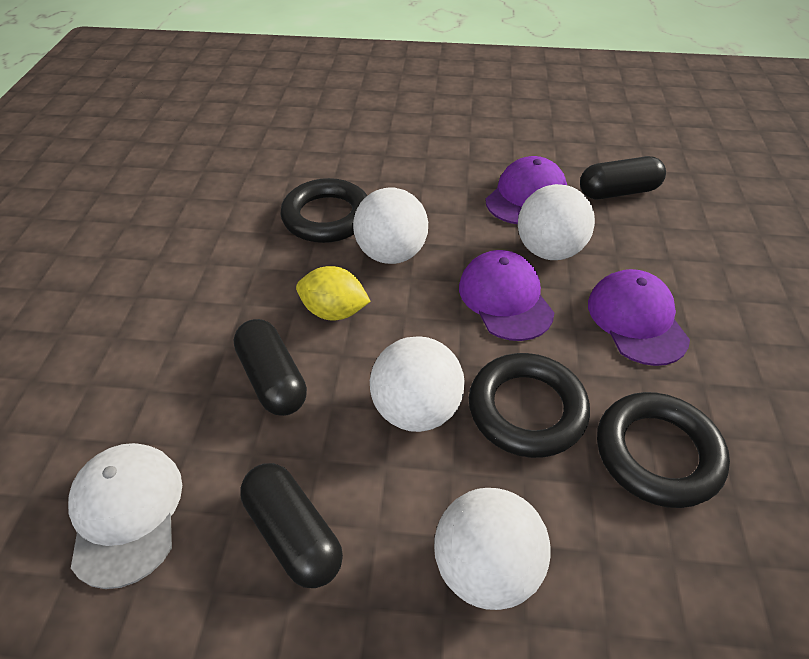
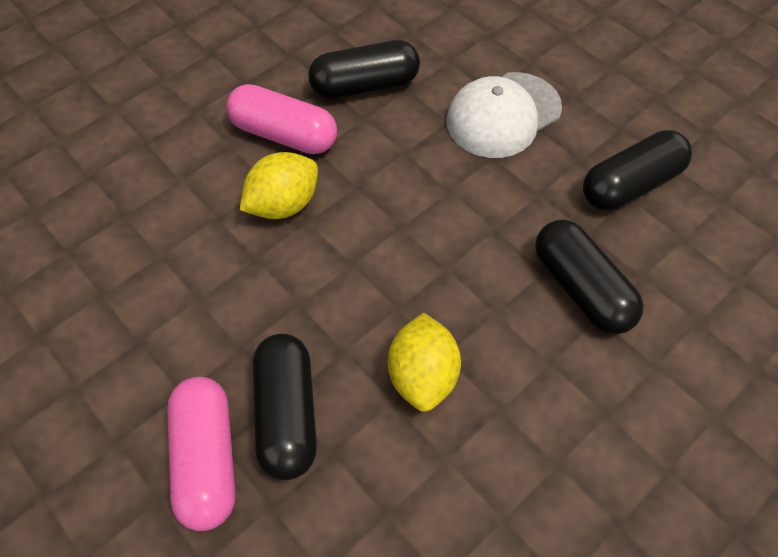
black capsule: [234,319,307,416] [240,463,343,588] [580,156,666,199] = 3 -> [253,334,317,480] [308,40,420,99] [535,220,644,334] [583,130,692,211] = 4
black ring: [280,178,368,243] [469,353,590,458] [597,392,730,508] = 3 -> none = 0
pink capsule: none = 0 -> [167,377,235,531] [226,84,337,154] = 2
purple cap: [459,250,554,341] [485,156,567,224] [588,269,690,366] = 3 -> none = 0
white ball: [353,187,428,264] [370,336,465,432] [434,488,551,610] [518,184,595,260] = 4 -> none = 0
yellow lemon: [296,266,371,320] = 1 -> [240,152,318,219] [388,313,461,412] = 2

